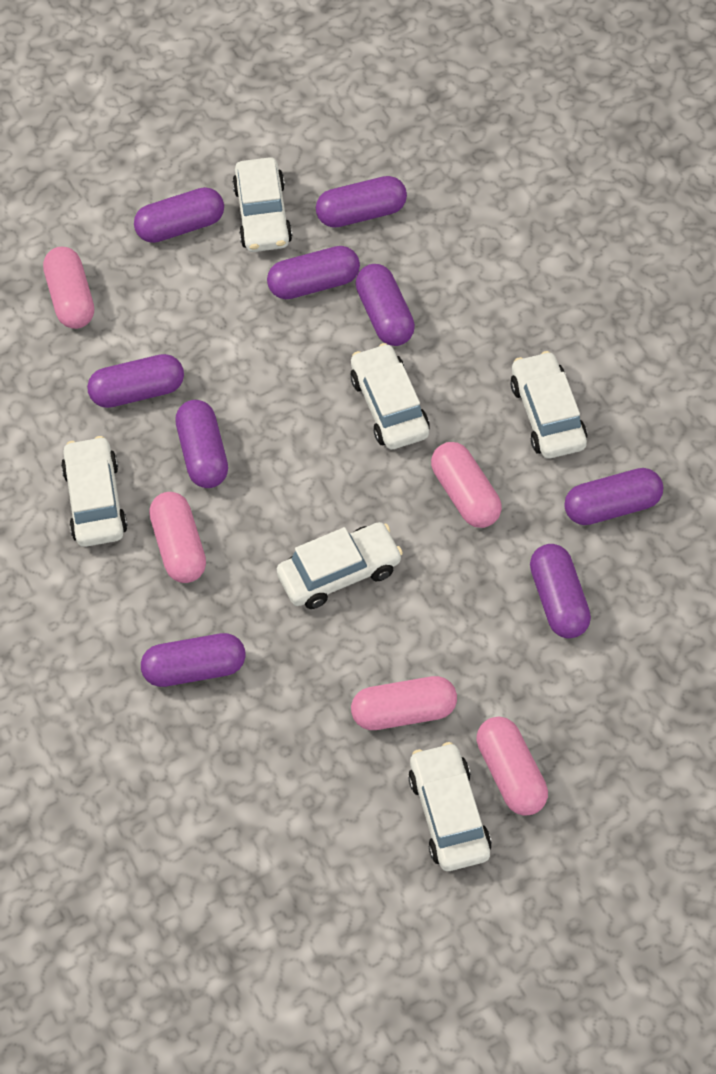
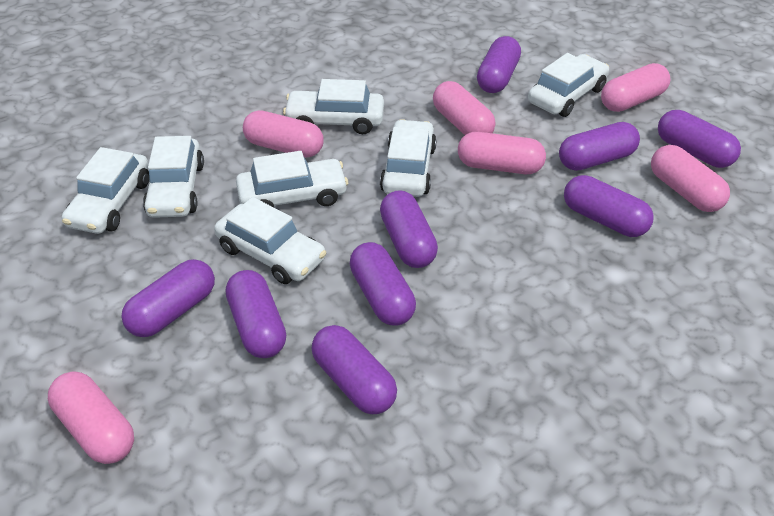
pink capsule: [43,247,94,329] [149,492,206,583] [351,676,457,730] [431,442,502,528] [476,717,548,816] = 5 -> [48,372,134,464] [243,110,324,158] [433,81,495,135] [458,132,546,174] [601,63,670,112] [651,145,730,212] = 6
white car: [61,436,128,547] [232,157,292,252] [277,522,403,609] [350,343,430,449] [408,742,492,871] [510,351,587,458] = 6 -> [62,147,149,234] [143,136,204,218] [214,197,326,284] [236,151,348,207] [283,79,384,134] [380,119,437,197] [528,53,609,117] = 7

